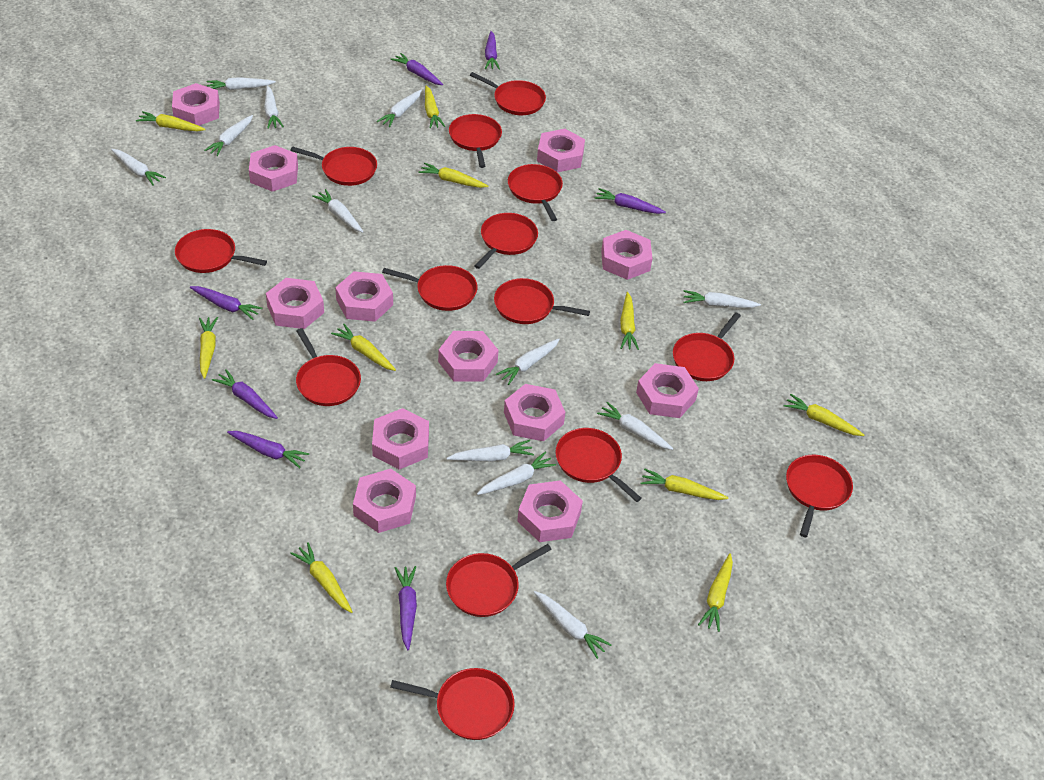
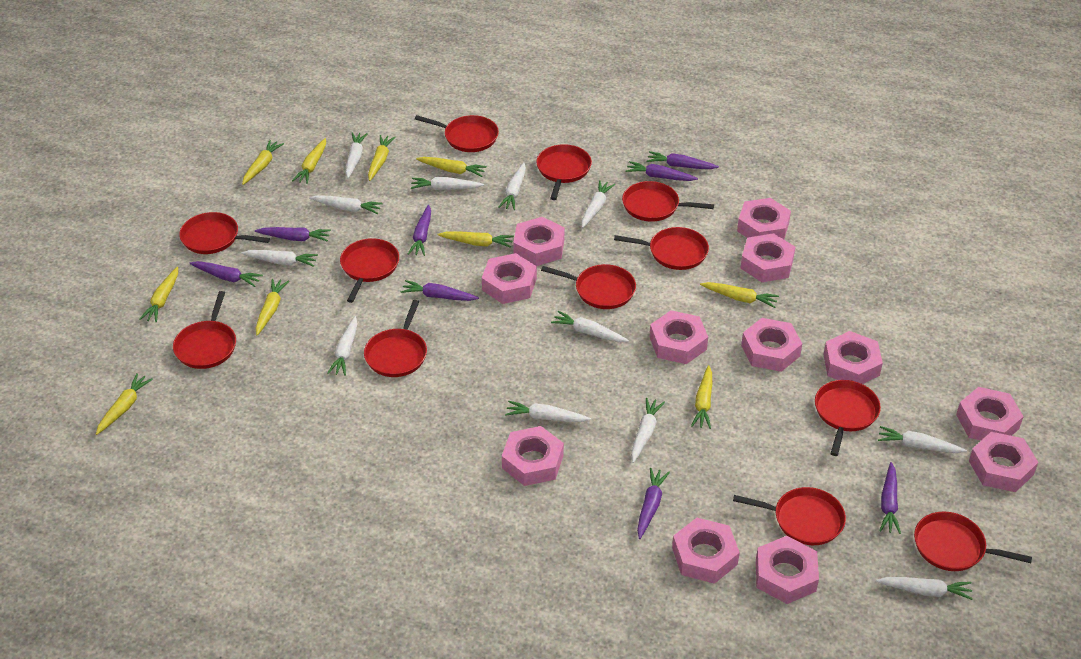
purple carrot: [190,286,263,320] [212,369,278,419] [227,431,309,468] [390,53,443,85] [395,566,417,650] [485,31,500,70] [594,188,666,214] = 7 -> [190,261,263,287] [255,227,331,242] [400,280,479,301] [408,205,431,256] [626,161,698,181] [637,468,670,539] [647,151,719,169] [879,462,901,534] = 8
red pan: [175,229,267,273] [290,146,377,186] [296,328,361,406] [382,265,477,311] [390,668,515,740] [446,544,552,617] [449,114,502,168] [470,72,546,115] [474,213,538,269] [494,278,590,324] [508,164,563,221] [555,428,642,502] [673,313,741,381] [786,455,853,537] = 14 -> [173,291,236,369] [179,212,270,254] [340,238,399,303] [364,300,427,377] [415,115,499,152] [536,144,592,200] [541,264,636,309] [614,227,709,270] [622,181,714,222] [733,487,846,545] [815,380,881,456] [914,512,1032,571] = 12

